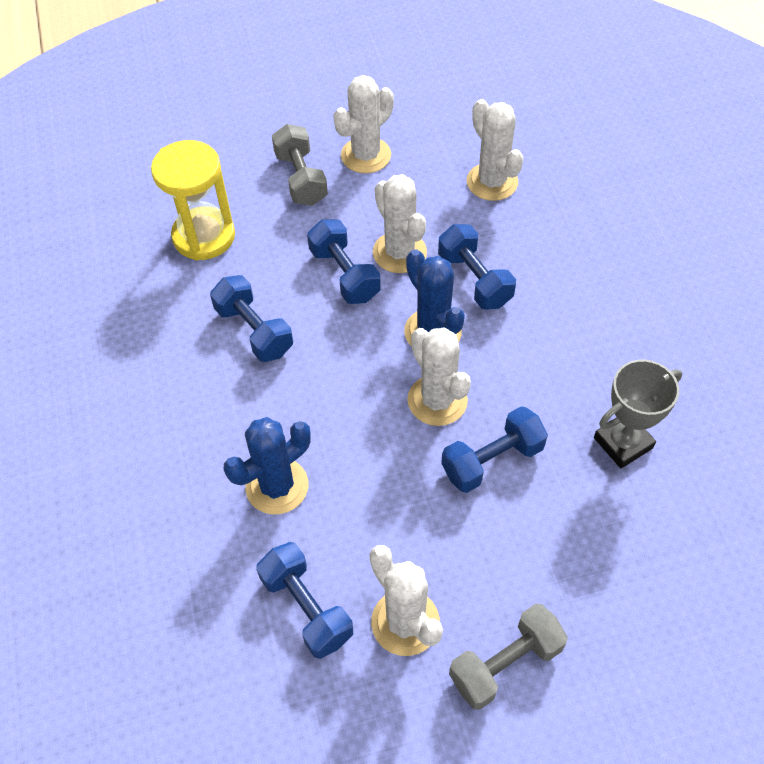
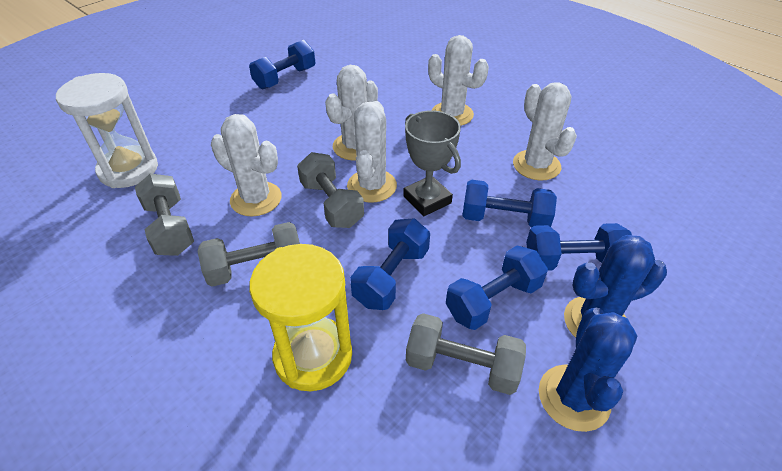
grey dumbbell: [272,124,328,206] [449,604,568,710] = 2 -> [135,173,194,256] [197,222,300,287] [297,152,364,228] [406,313,526,395] = 4
white hourglass: none = 0 -> [56,73,158,188] = 1

